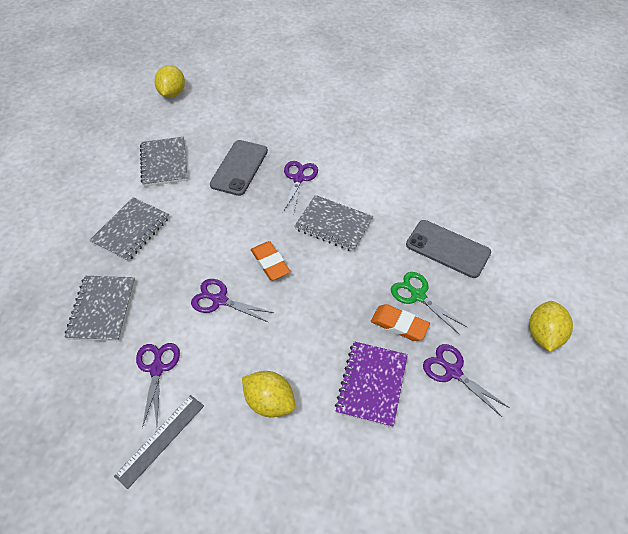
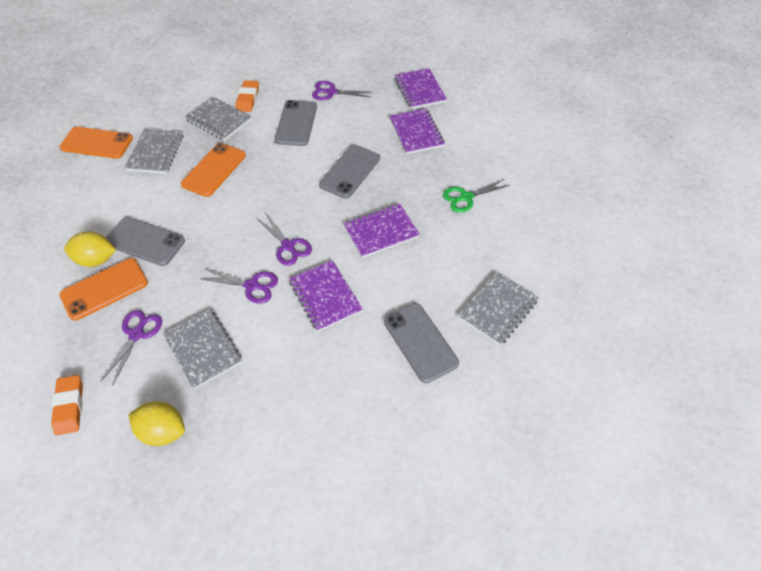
grey phone: [210,140,268,196] [406,220,491,278] = 2 -> [106,217,185,266] [274,100,317,146] [319,145,380,199] [384,303,459,383] = 4
grey ruler: [114,395,204,489] = 1 -> none = 0
orange phone: none = 0 -> [59,127,133,159] [59,258,148,321] [181,143,246,197] = 3
purple notebook: [335,341,408,428] = 1 -> [289,260,363,332] [343,204,420,258] [389,109,445,154] [395,68,447,109] = 4
yellow lemon: [154,65,185,98] [242,371,295,418] [529,301,573,352] = 3 -> [64,231,116,267] [128,401,185,446] = 2

